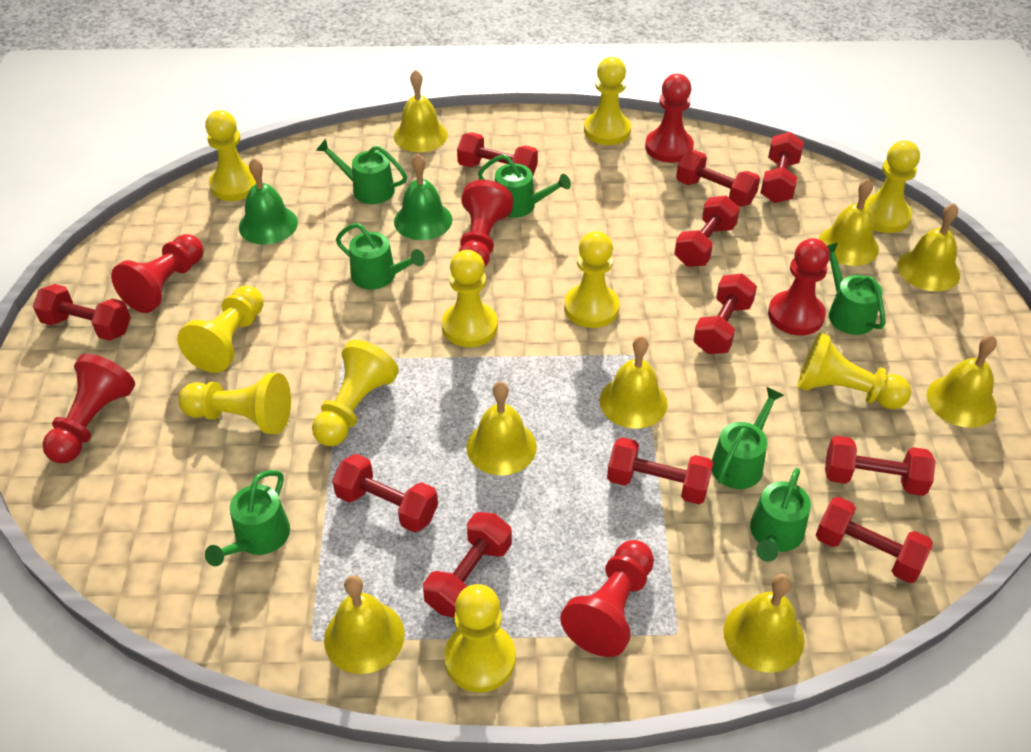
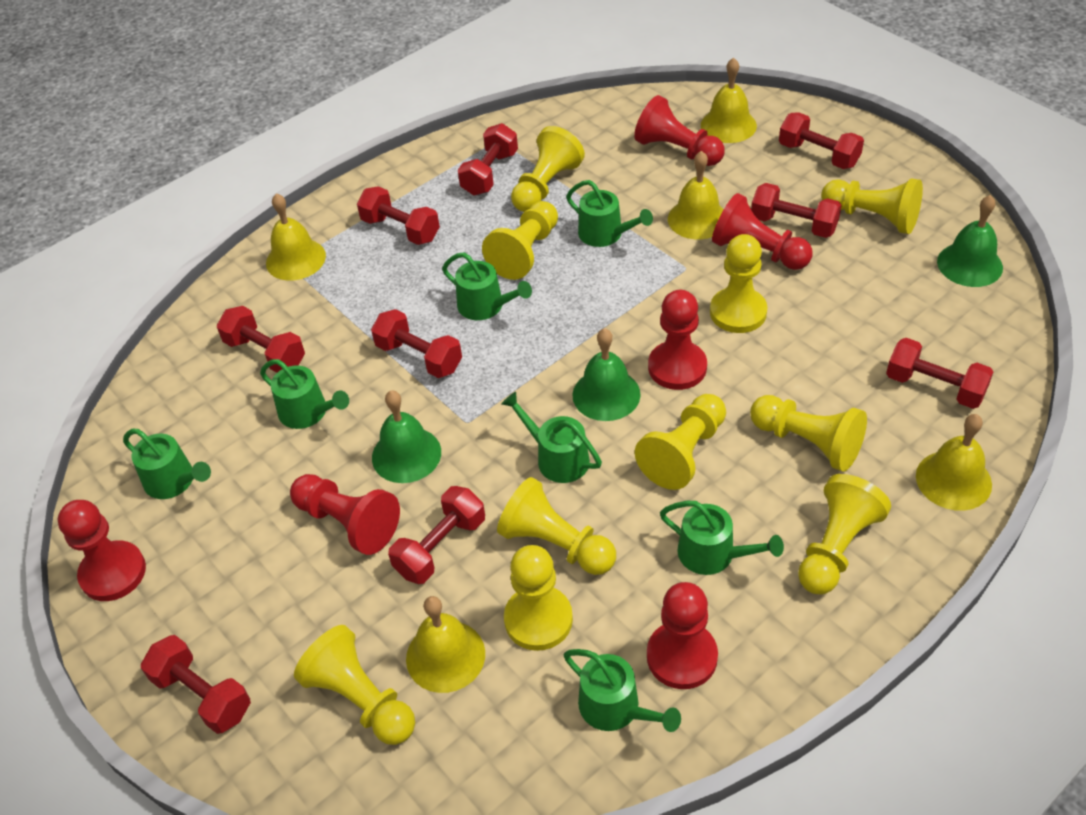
green bell: [239,158,298,245] [394,154,452,240] = 2 -> [372,390,441,483] [572,328,641,421] [937,195,1003,287] = 3
red dumbbell: [33,284,131,341] [332,454,438,533] [423,512,512,618] [457,132,538,175] [607,437,713,504] [674,196,740,267] [676,150,760,207] [693,274,757,354] [760,132,804,203] [816,497,933,583] [825,436,936,496] = 11 -> [141,635,251,734] [217,306,305,373] [357,186,440,245] [371,309,462,378] [388,486,485,584] [458,123,518,196] [751,183,842,238] [779,112,864,169] [886,338,993,409] = 9
yellow bell: [324,575,405,674] [394,70,448,152] [466,381,537,475] [600,336,668,429] [723,574,805,673] [819,178,879,266] [898,203,960,291] [927,335,997,428] = 8 -> [266,193,326,281] [406,596,485,693] [668,151,724,239] [701,57,757,143] [916,414,992,511] = 5

